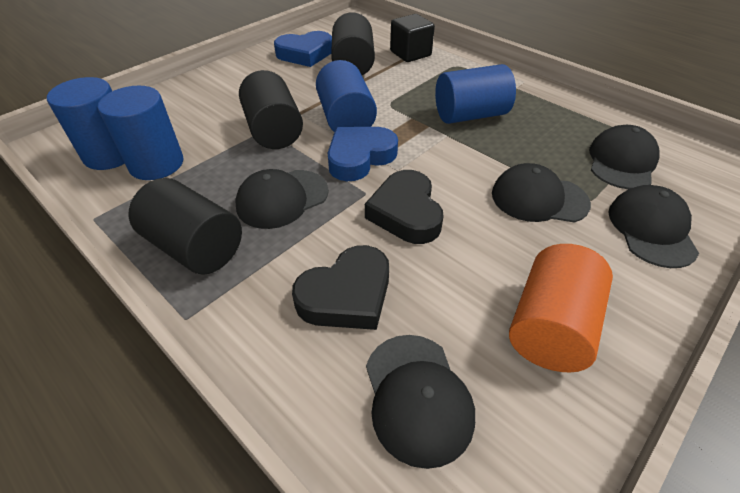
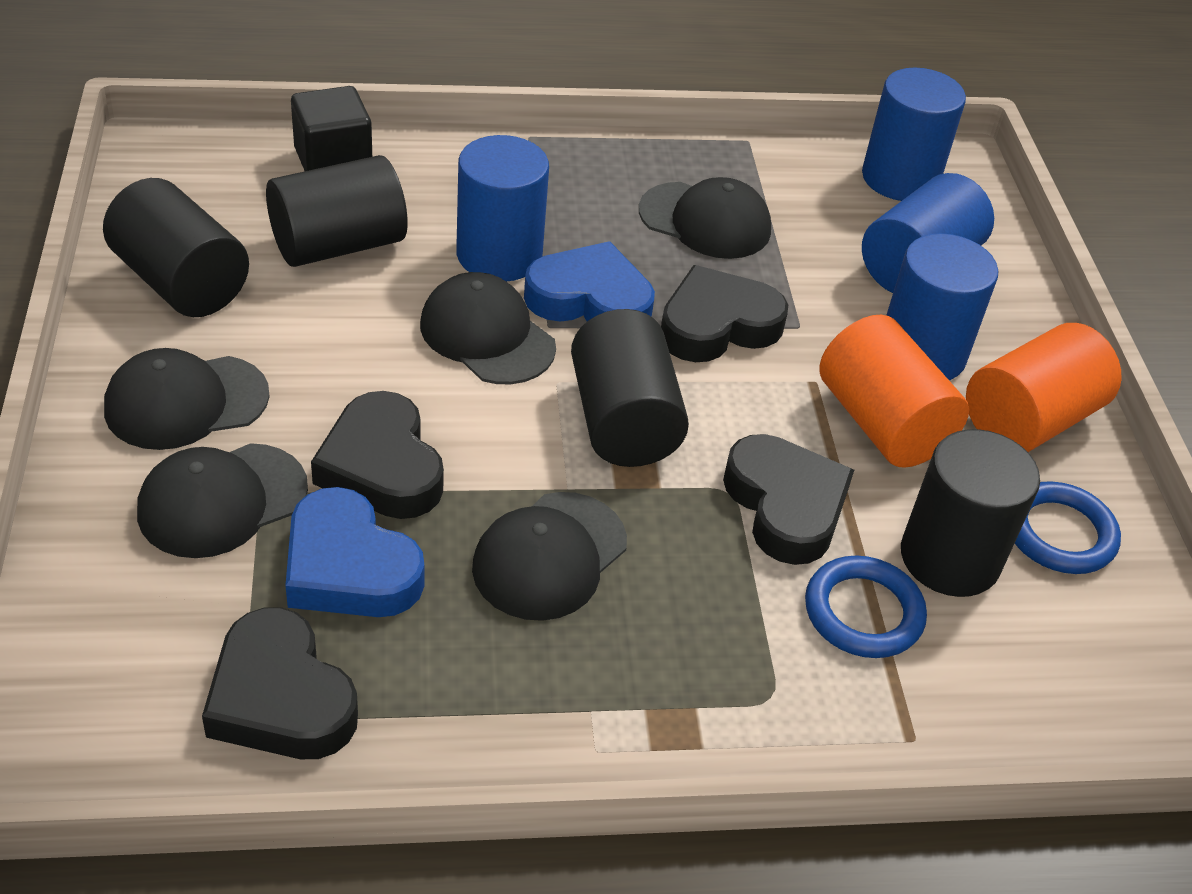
black cylinder: [129,178,242,275] [239,70,303,149] [331,12,375,75] = 3 -> [103,178,249,317] [266,155,408,267] [571,309,689,467] [901,429,1040,597] = 4
black heart: [292,245,389,330] [365,170,444,244] = 2 -> [202,607,358,759] [311,391,444,519] [661,265,788,362] [723,434,854,565] = 4
blue ring: none = 0 -> [805,555,927,658] [1015,481,1121,574] = 2
orange cylinder: [509,244,613,373] = 1 -> [820,315,969,468] [966,323,1122,452] = 2

